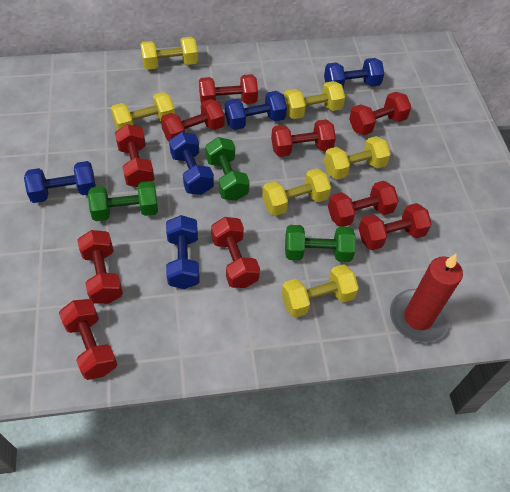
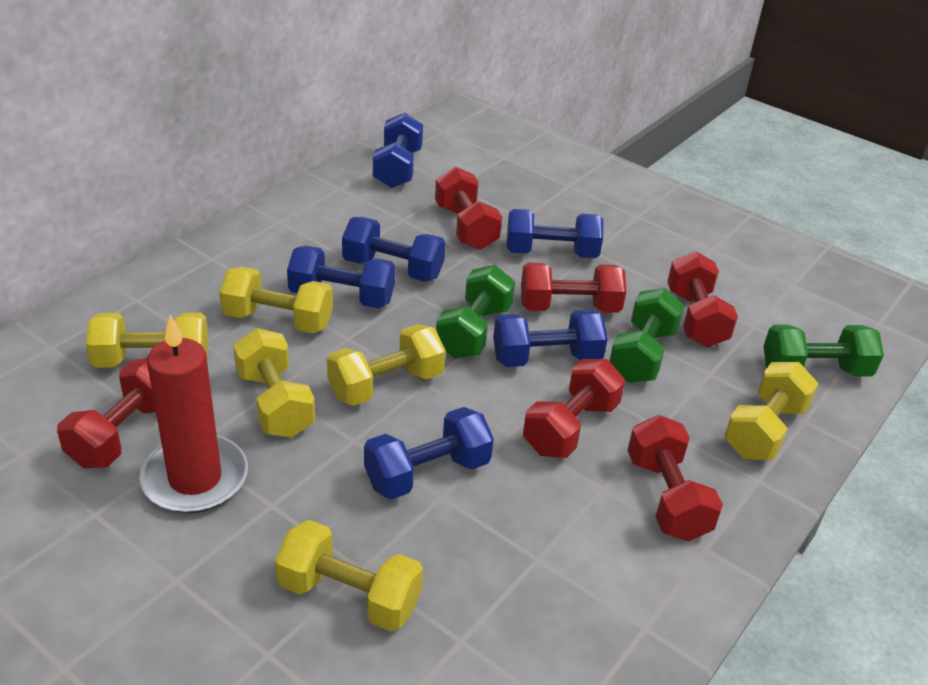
blue dumbbell: [24,161,96,203] [166,215,200,289] [169,132,214,195] [225,91,287,130] [324,58,384,88] = 5 -> [287,246,395,309] [342,217,446,282] [364,407,494,499] [373,113,423,188] [493,310,608,367] [506,209,603,258] = 6
red dumbbell: [59,299,117,380] [78,230,123,304] [115,124,154,187] [161,99,225,141] [199,74,258,104] [211,217,260,288] [271,119,336,157] [328,181,399,227] [349,92,411,135] [358,203,432,250] = 10 -> [57,358,156,468] [435,167,502,250] [521,263,626,313] [523,359,625,458] [627,415,723,541] [667,251,738,347] = 6

